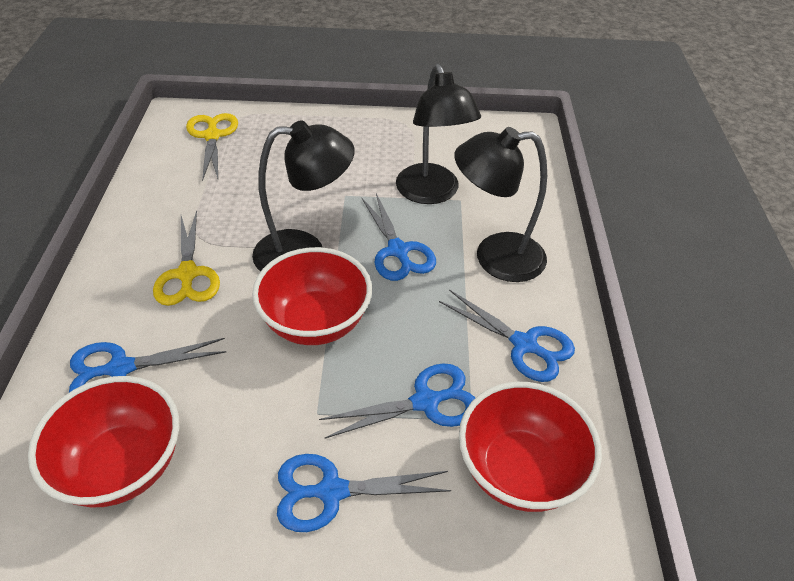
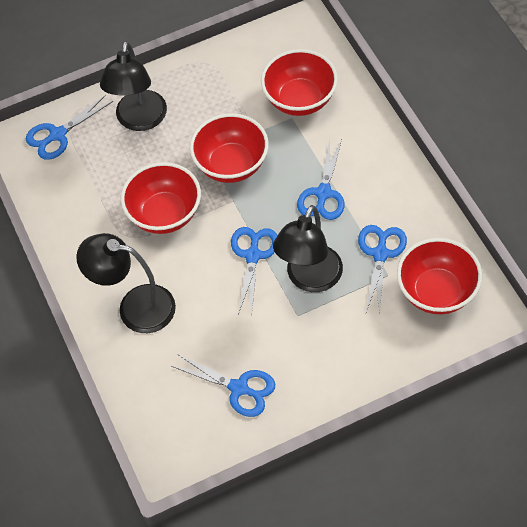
red bowl: [28,376,179,508] [252,247,372,345] [459,382,602,512] = 3 -> [121,162,201,234] [190,113,269,183] [261,49,338,116] [397,238,482,314] = 4
yellow scissors: [153,210,220,306] [186,113,238,181] = 2 -> none = 0

